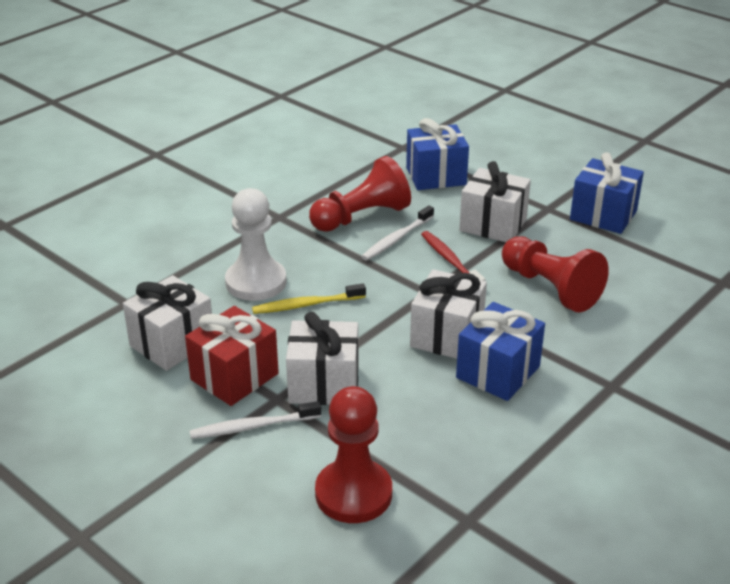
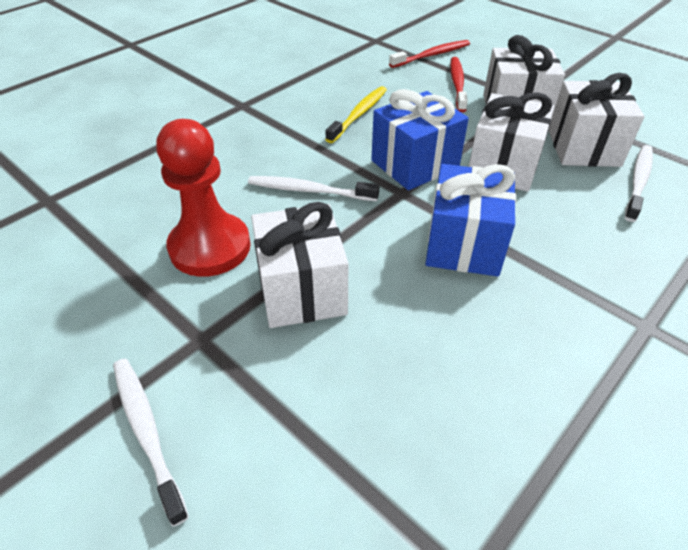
blue gift: [406,118,469,190] [456,302,545,401] [570,152,644,234] = 3 -> [371,89,469,191] [425,164,516,277] = 2
red gift: [185,306,279,406] = 1 -> none = 0
red pawn: [309,156,411,232] [315,386,392,523] [502,236,609,312] = 3 -> [156,119,251,277] = 1
red toothbrush: [421,231,485,281] = 1 -> [389,40,470,68] [450,57,468,112] = 2
white pawn: [225,188,286,301] = 1 -> none = 0
white toothbrush: [189,401,321,439] [361,206,434,260] = 2 -> [113,358,189,526] [248,176,379,201] [625,145,653,222] = 3

